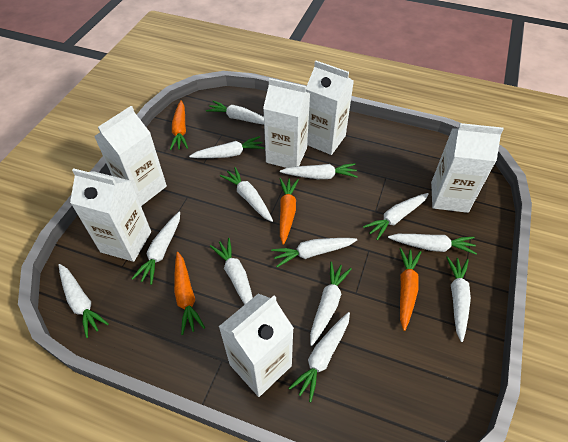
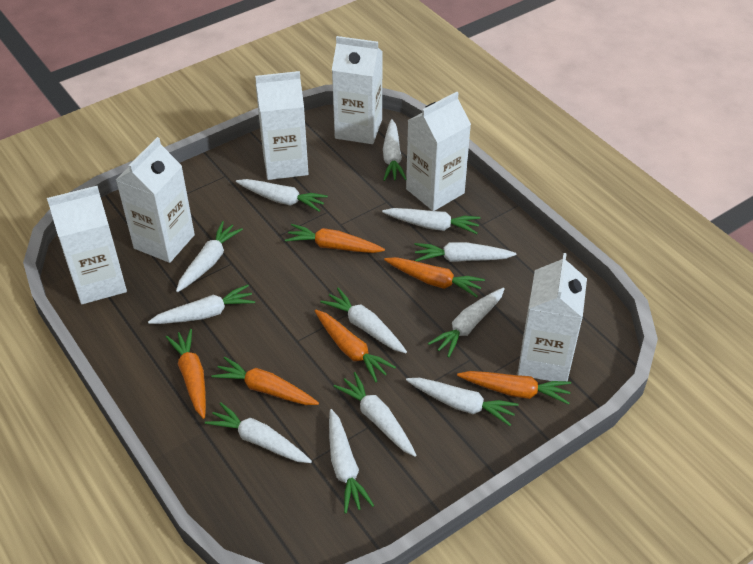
orange carrot: [170,100,188,150] [174,252,205,335] [280,178,299,245] [399,248,421,331] = 4 -> [165,329,206,419] [211,356,319,405] [285,224,385,253] [315,310,396,382] [384,257,485,298] [457,371,571,405] = 6
white carrot: [59,264,109,338] [132,212,180,285] [189,136,265,158] [206,101,264,125] [210,238,253,305] [220,167,273,222] [271,238,357,267] [280,163,358,179] [289,312,350,402] [310,262,352,346] [363,193,429,240] [388,234,477,255] [446,256,471,342] = 13 -> [148,284,255,324] [176,221,243,292] [205,402,312,463] [236,179,328,212] [320,288,407,353] [329,409,374,513] [333,372,416,457] [382,208,481,234] [383,119,406,181] [406,378,519,426] [414,242,516,262] [428,288,505,358] = 12

